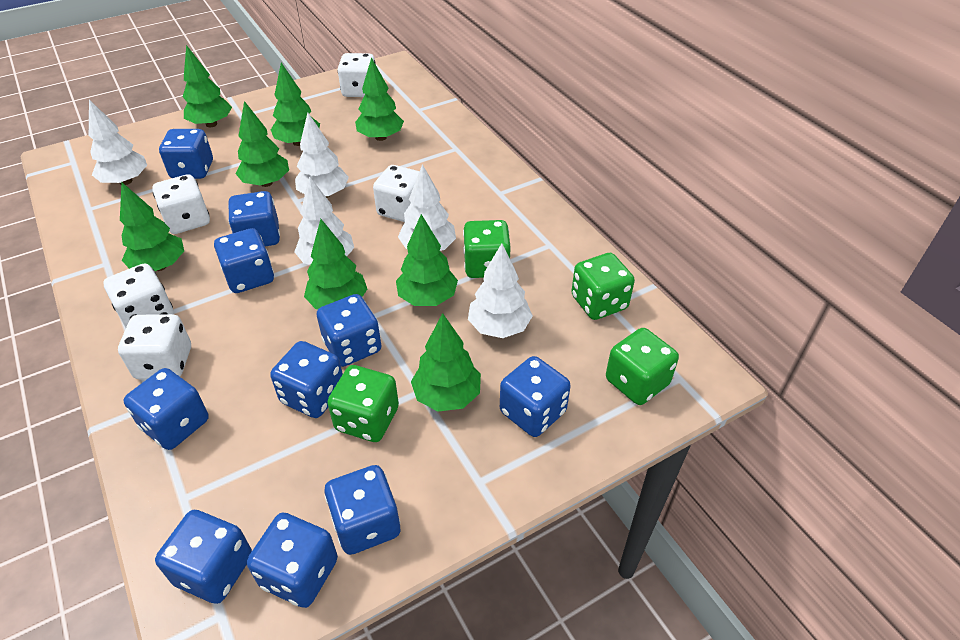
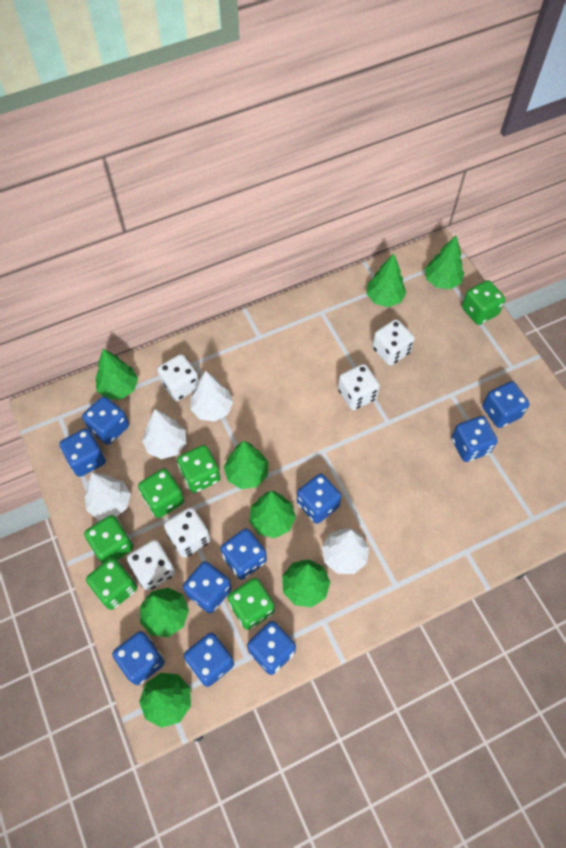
green dice: [327,365,399,442] [463,220,511,278] [571,253,635,320] [606,328,679,405] = 4 -> [84,515,133,564] [86,557,137,610] [138,469,184,518] [177,445,221,493] [228,578,275,630] [462,280,505,325] = 6
white tree: [89,100,147,185] [294,176,354,265] [295,113,349,198] [398,164,456,251] [468,243,533,338] = 5 -> [84,473,131,520] [142,409,186,459] [190,371,233,422] [322,528,369,574] = 4

